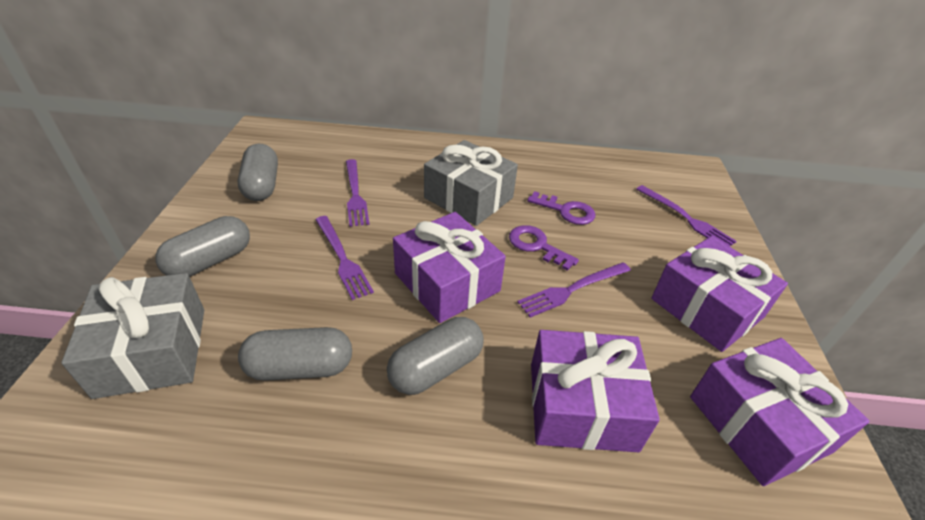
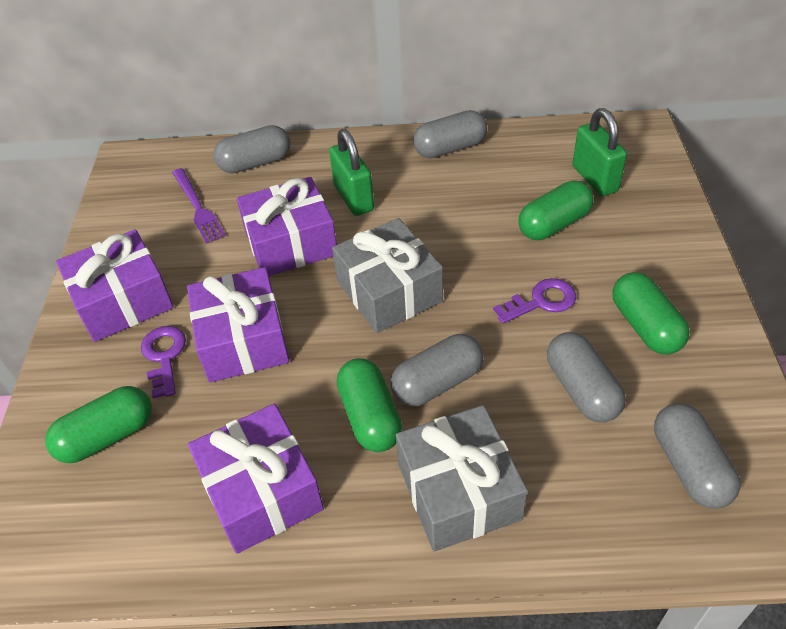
green capsule: none = 0 -> [45,386,152,463] [337,358,402,452] [518,180,594,240] [612,272,690,354] = 4
green padlock: none = 0 -> [329,129,374,216] [572,108,627,196] = 2
grey capsule: [155,216,250,277] [238,144,278,201] [238,327,352,381] [387,317,484,395] = 4 -> [214,125,291,173] [390,334,484,406] [413,110,487,158] [547,332,626,423] [654,403,741,509] = 5
purple fork: [315,216,374,300] [346,159,370,227] [517,262,631,318] [636,185,737,246] = 4 -> [172,168,226,244] = 1

